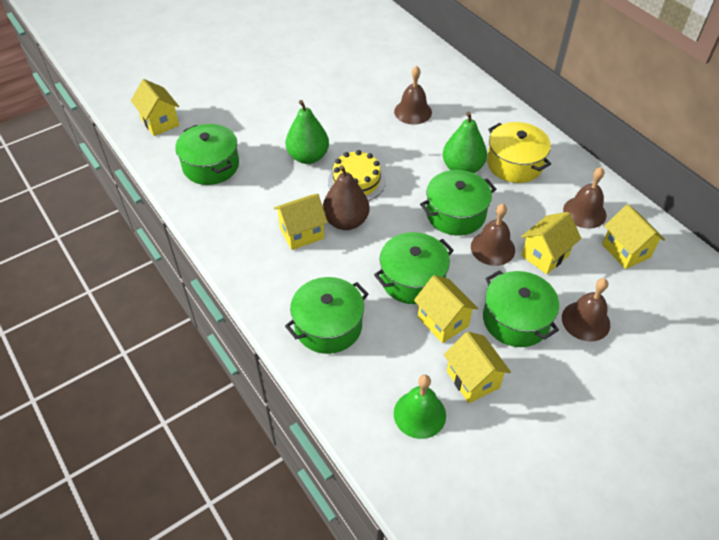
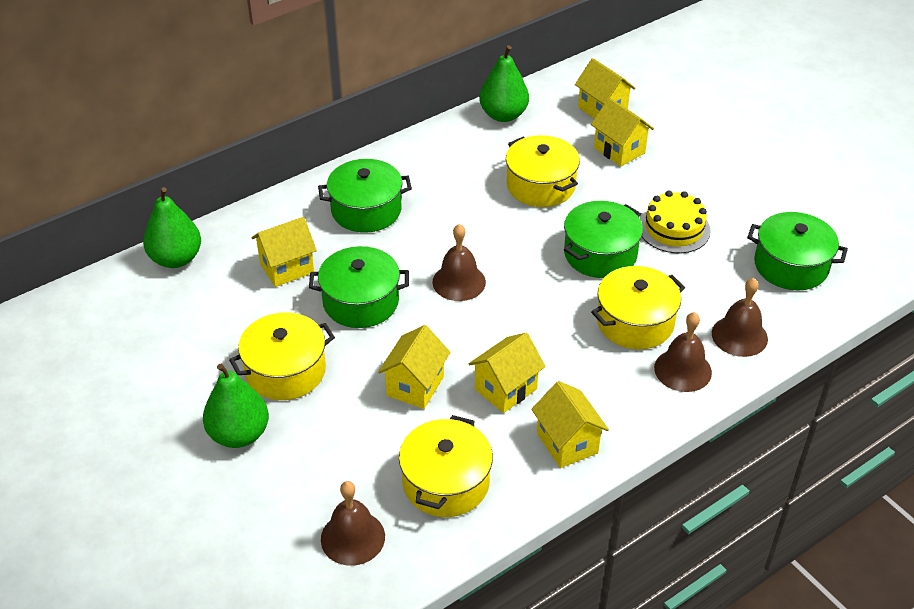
brown pear: [323,165,369,230] = 1 -> none = 0
green bell: [394,375,446,439] = 1 -> none = 0
green pear: [286,100,329,164] [443,111,487,173] = 2 -> [143,187,201,268] [203,364,269,448] [479,46,529,122] = 3
green pot: [175,124,239,185] [285,277,369,354] [374,232,454,304] [420,170,496,236] [483,270,559,347] = 5 -> [309,246,409,328] [318,159,412,233] [564,201,643,278] [747,212,848,291] = 4
yellow pot: [487,122,551,183] = 1 -> [229,313,335,400] [399,415,493,517] [506,135,580,207] [591,266,685,349] = 4

